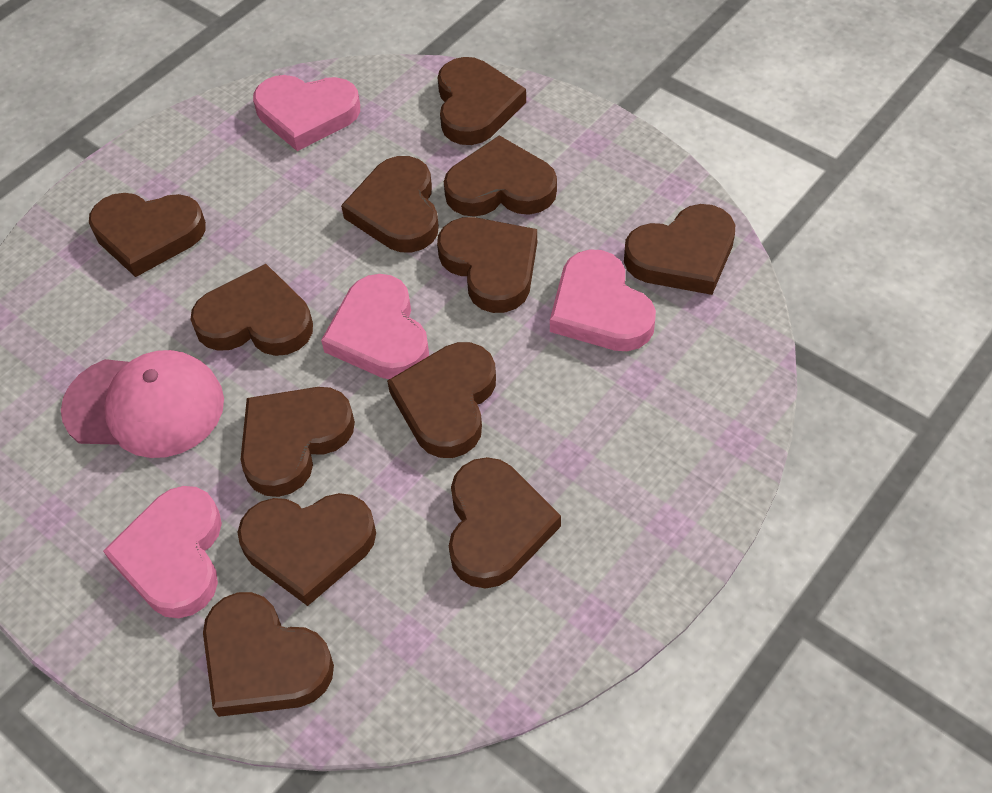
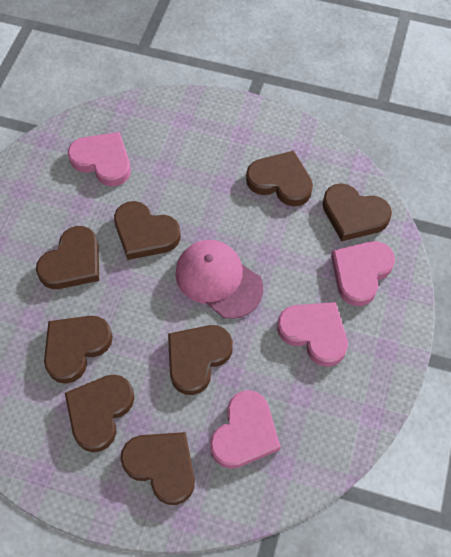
brown heart: [89,193,206,277] [190,264,313,356] [203,592,334,717] [238,493,376,606] [241,387,355,497] [341,156,439,252] [387,342,496,458] [437,217,537,313] [438,57,526,145] [444,135,557,217] [449,457,561,588] [624,204,735,295] = 12 -> [36,226,99,289] [44,316,113,384] [65,375,134,452] [114,201,181,260] [121,432,195,505] [168,325,233,395] [246,151,313,207] [322,183,392,241] = 8

